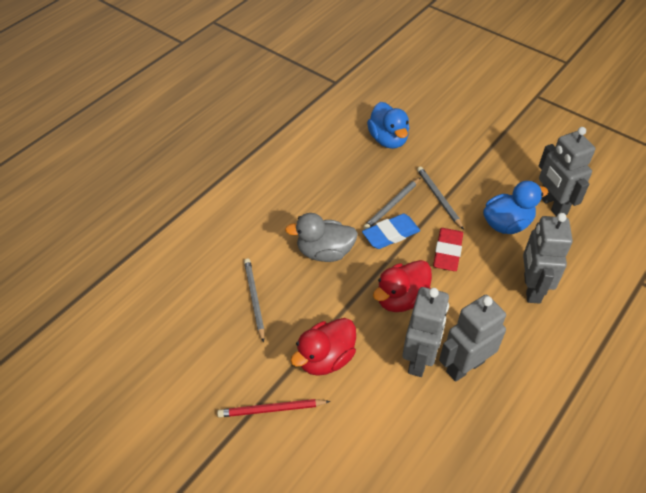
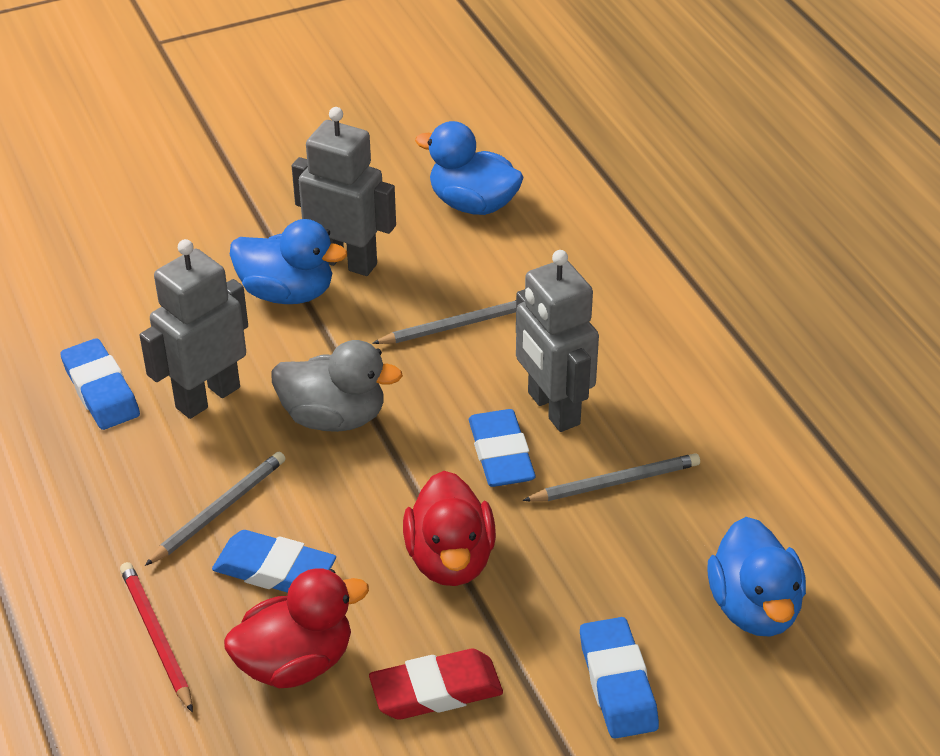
blue duck: [367,102,409,149] [483,181,548,234] = 2 -> [230,219,347,304] [415,121,524,215] [707,517,806,637] = 3
blue eraser: [362,214,420,249] = 1 -> [60,338,140,430] [212,530,336,593] [469,409,535,487] [580,617,659,739] = 4
grey robot: [402,287,449,377] [439,295,506,382] [523,213,573,304] [539,127,595,217] = 4 -> [140,239,248,419] [292,107,396,276] [516,250,599,432] = 3

